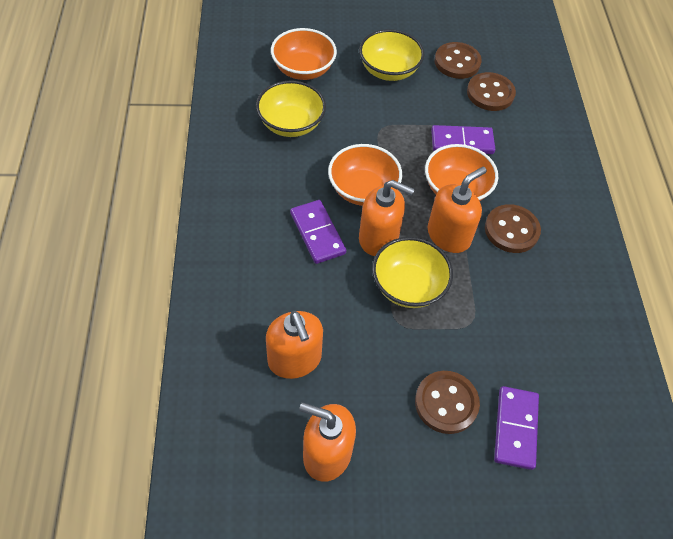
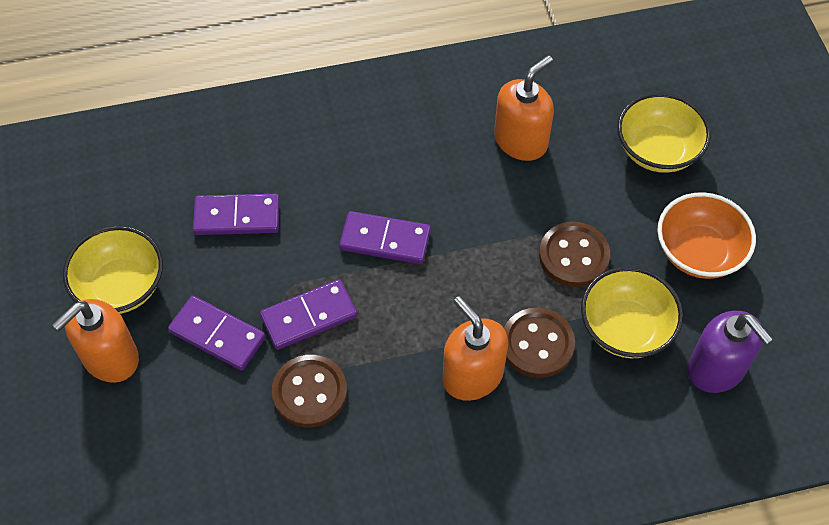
brown button: [415,371,480,434] [434,42,482,79] [467,72,516,111] [485,204,541,253] = 4 -> [272,355,347,428] [504,308,575,378] [539,222,610,287] = 3
orange bowl: [271,28,337,80] [328,144,402,206] [425,144,498,201] = 3 -> [658,192,756,279] = 1
orange soap dispenser: [266,311,323,379] [299,402,356,482] [359,180,415,256] [428,167,487,253] = 4 -> [52,299,139,383] [443,296,508,401] [494,55,554,161] = 3
purple domino: [290,200,346,264] [431,125,495,154] [494,386,539,470] = 3 -> [168,296,266,371] [193,194,280,235] [260,279,357,350] [339,211,431,264] = 4
purple soap dispenser: none = 0 -> [688,311,773,393] = 1

